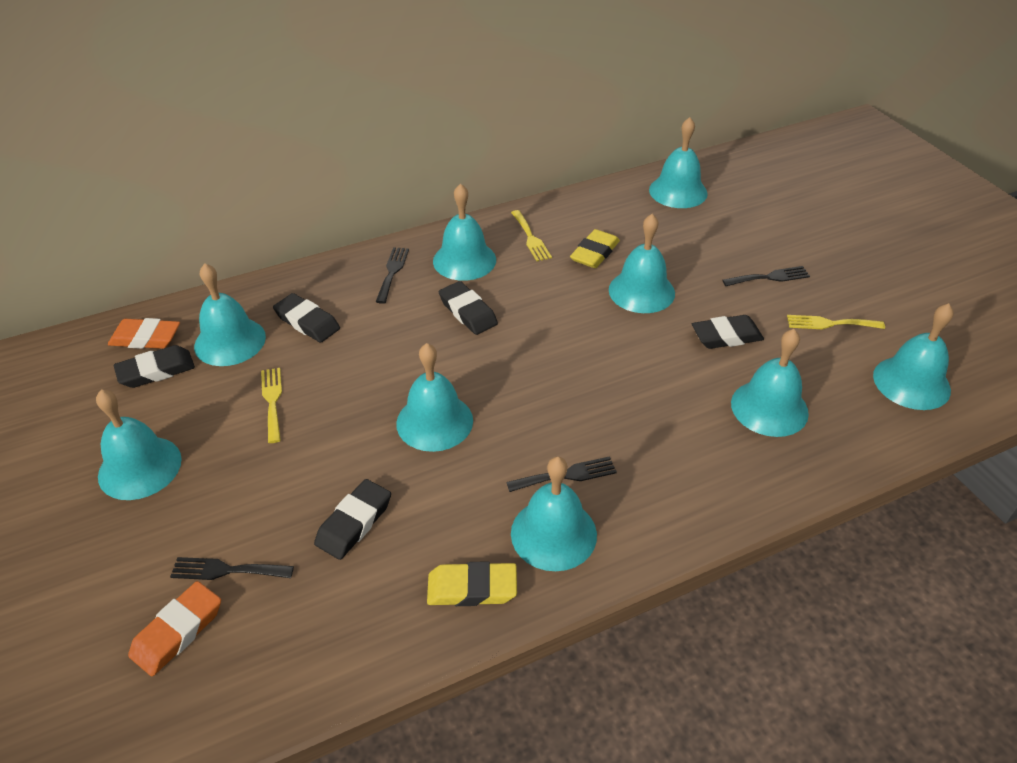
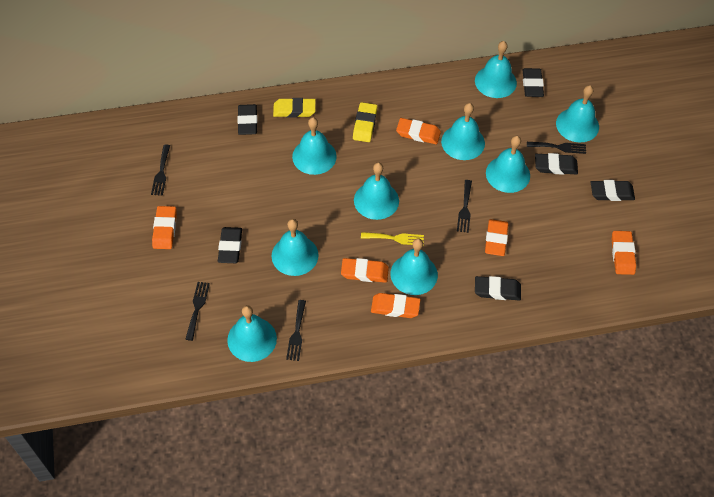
black eraser: [113,345,195,388] [273,293,340,343] [314,479,391,560] [439,281,498,335] [692,315,764,349] = 5 -> [218,227,242,263] [237,104,258,135] [475,276,521,300] [523,68,544,97] [535,153,578,175] [591,180,635,201] = 6
black fork: [170,557,294,580] [376,247,409,304] [506,456,617,492] [722,266,810,286] = 4 -> [151,145,170,196] [185,282,210,341] [286,300,306,361] [457,180,472,233] [527,142,586,154] = 5
orange eraser: [108,318,180,349] [128,581,221,676] = 2 -> [152,206,177,249] [341,258,389,283] [371,293,420,318] [396,118,441,144] [485,219,508,256] [612,231,636,275] = 6
yellow fork: [261,368,282,443] [511,210,552,261] [787,315,885,329] = 3 -> [361,232,424,245] = 1

